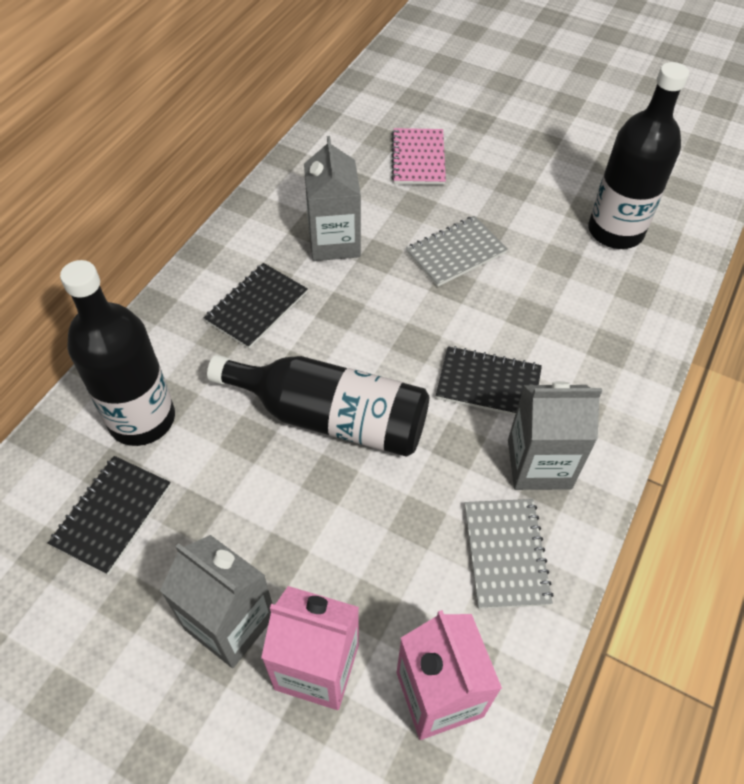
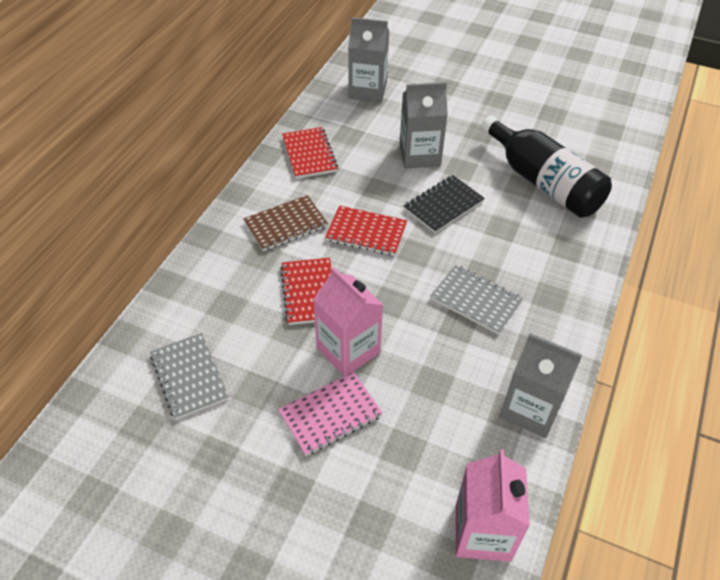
black bottle: [60,260,175,446] [207,355,429,457] [588,62,689,249] = 3 -> [481,115,612,218] = 1
black notebook: [48,456,171,575] [204,263,308,349] [436,346,542,415] = 3 -> [404,175,485,233] = 1
brown notebook: none = 0 -> [244,195,328,251] = 1
red notebook: none = 0 -> [280,258,332,325] [282,127,338,179] [325,206,407,256] = 3

